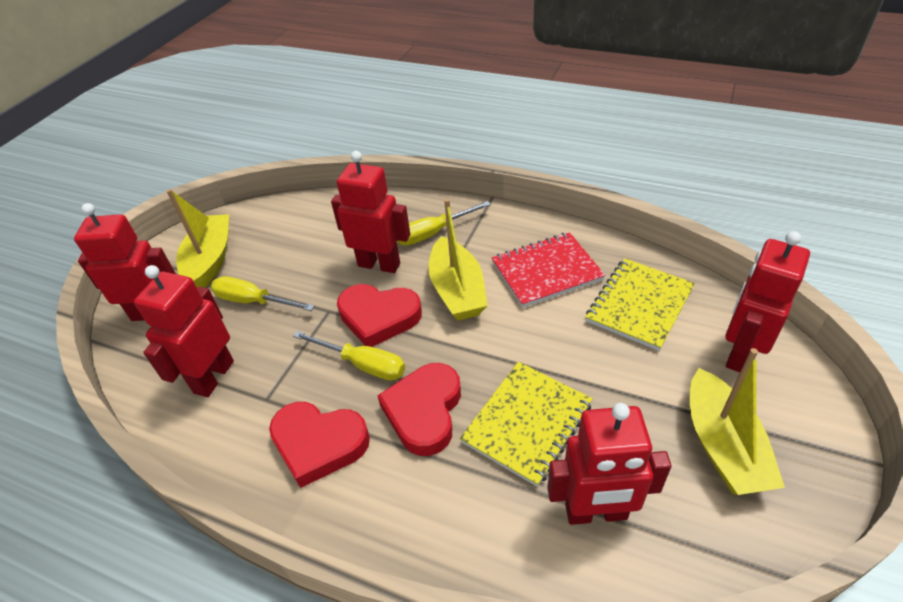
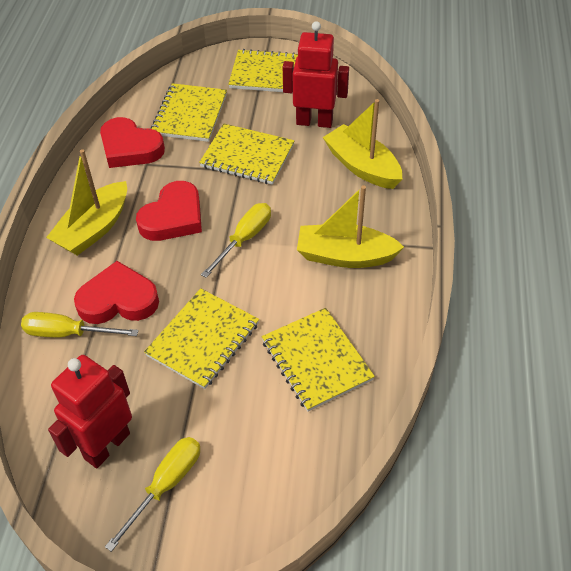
red notebook: [492,232,605,308] = 1 -> none = 0
red robot: [74,203,176,321] [134,265,234,397] [331,151,410,273] [547,403,671,525] [725,231,810,372] = 5 -> [48,355,132,468] [283,21,349,128] = 2
yellow notebook: [460,362,593,487] [586,258,695,351] = 2 -> [144,288,259,389] [151,83,227,142] [199,124,295,185] [228,49,298,92] [262,308,375,411] = 5

